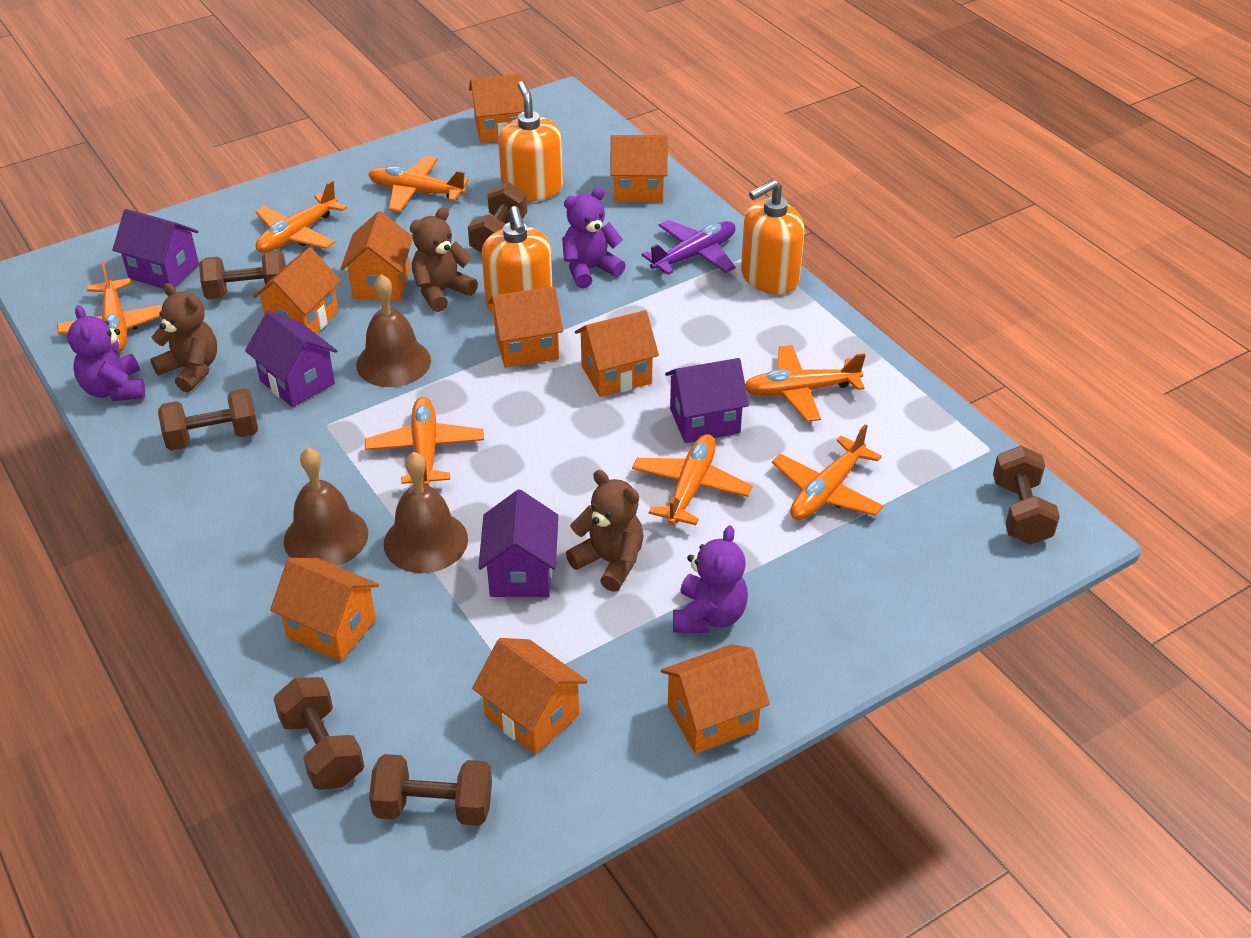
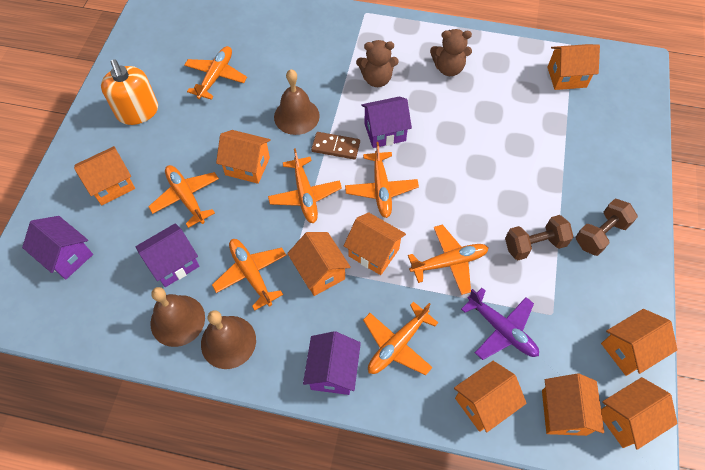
brown domino: none = 0 -> [311,132,360,160] = 1
brown dumbbell: [158,388,258,451] [199,250,286,299] [273,677,364,790] [369,754,492,826] [468,182,527,253] [993,446,1060,545] = 6 -> [505,215,573,260] [576,199,638,256] = 2
brown teddy bear: [151,283,217,393] [410,207,478,312] [566,470,644,592] = 3 -> [356,40,398,87] [430,29,472,76] = 2
orange soap dispenser: [482,206,553,314] [498,81,563,202] [741,179,804,294] = 3 -> [101,59,158,125] = 1
purple teddy bear: [68,305,145,401] [562,187,626,289] [673,525,748,633] = 3 -> none = 0

